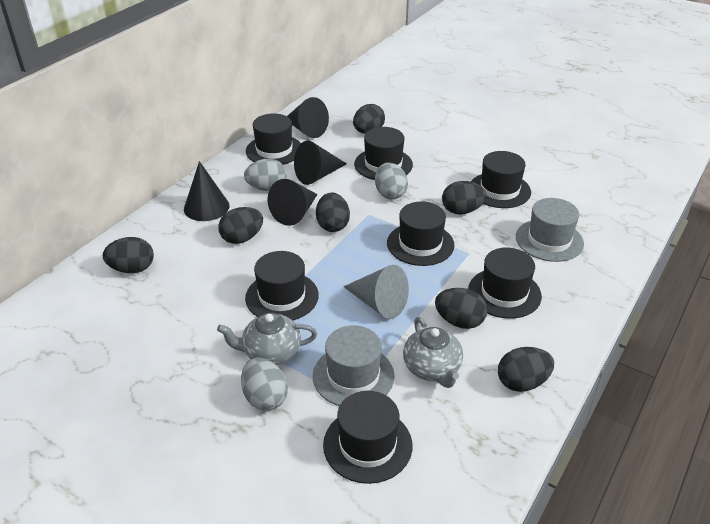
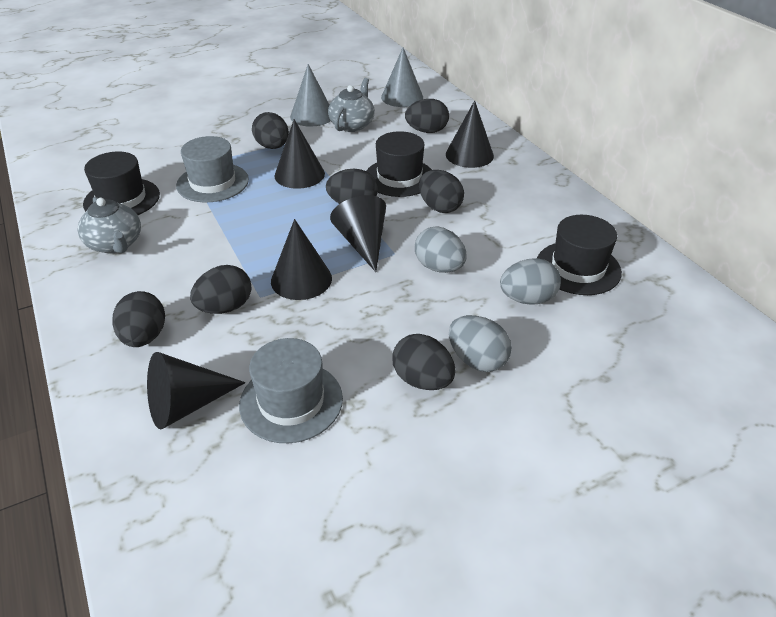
black cone: [184,161,230,221] [268,179,318,226] [287,97,329,138] [294,141,347,185] = 4 -> [147,352,246,430] [271,219,332,300] [274,119,325,189] [330,195,386,272] [446,100,494,168] = 5
black hat: [245,251,319,321] [246,114,301,165] [323,391,413,484] [354,127,413,180] [387,202,455,266] [468,248,542,319] [471,151,531,208] = 7 -> [83,152,160,215] [367,131,432,197] [537,215,622,295] = 3
grey cone: [343,265,409,319] = 1 -> [290,64,331,127] [381,48,423,107] = 2

